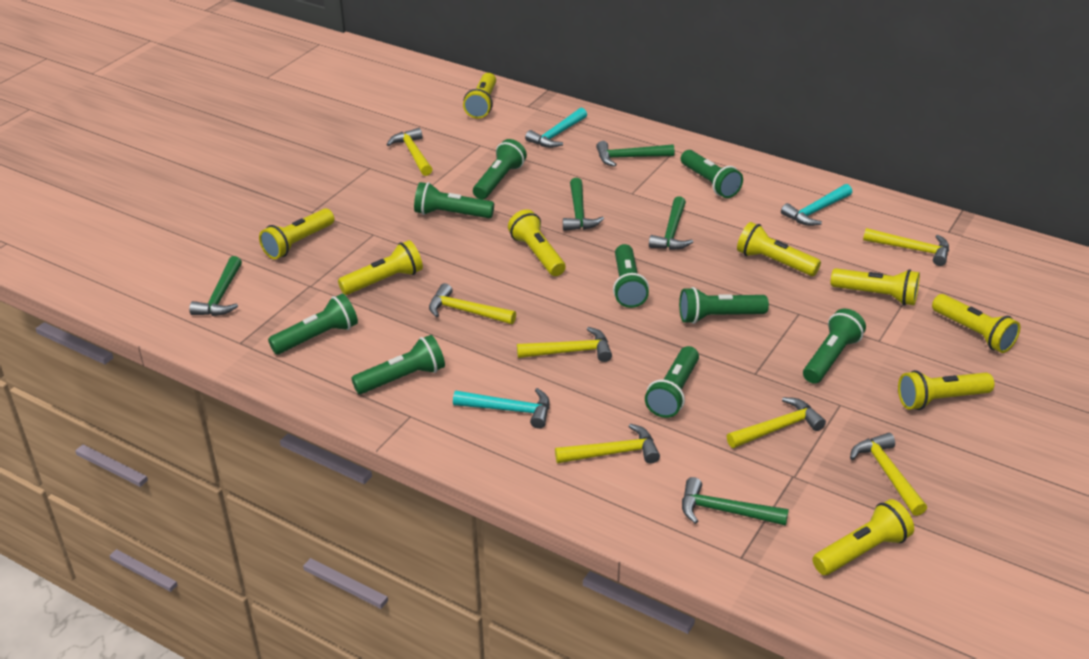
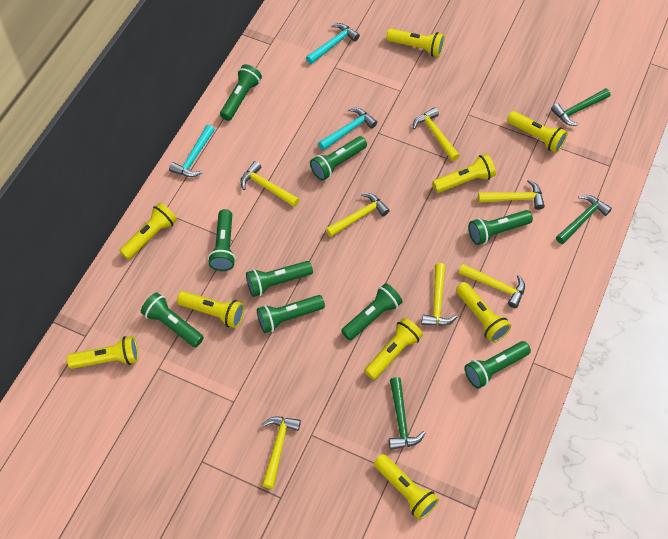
green hammer: [189,256,242,316] [563,178,604,231] [596,141,675,167] [649,196,693,250] [682,477,789,526] = 5 -> [389,377,425,450] [551,88,610,126] [556,195,612,244] = 3

